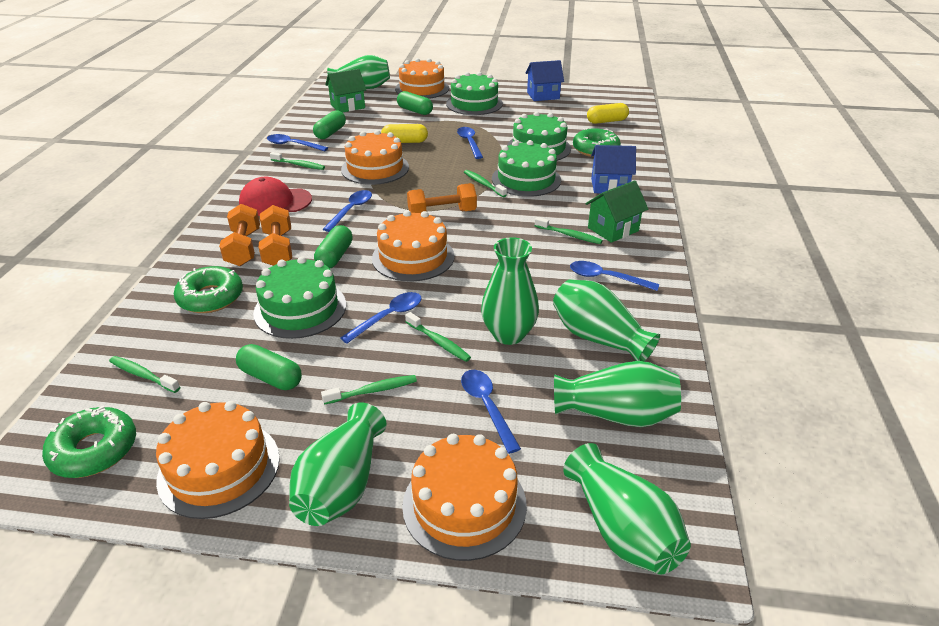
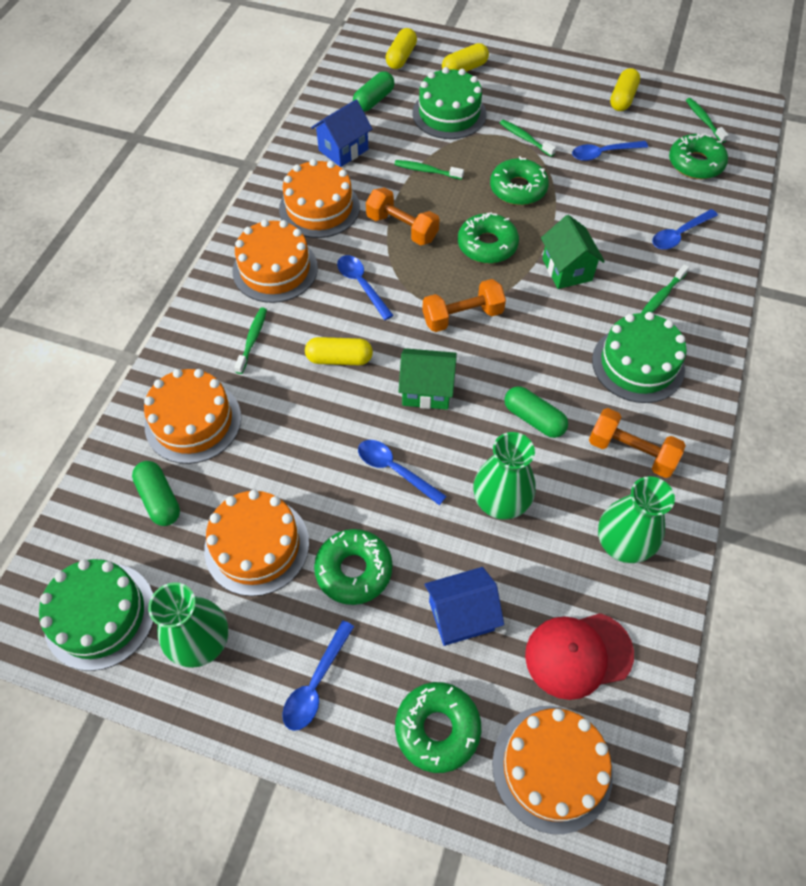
blue spoon: [267,134,328,151] [323,190,372,232] [340,292,421,344] [457,127,483,159] [461,370,521,454] [570,261,659,291] = 6 -> [282,620,354,731] [337,255,394,320] [358,440,447,505] [572,141,648,161] [652,209,718,250] = 5
green cake: [253,256,346,339] [446,72,503,115] [492,140,561,197] [507,112,571,161] = 4 -> [39,559,153,671] [412,67,486,139] [592,312,687,403] = 3
green capsule: [236,344,302,390] [313,110,346,139] [314,225,353,268] [397,91,433,115] = 4 -> [132,461,180,526] [353,71,394,112] [504,386,568,438] = 3
green donut: [42,406,136,478] [174,266,243,313] [573,128,621,157] = 3 -> [314,529,393,605] [395,682,481,773] [458,212,519,264] [490,156,549,205] [669,134,728,179] = 5
green toothbrush: [109,356,180,393] [270,152,325,170] [321,375,417,405] [405,312,471,362] [464,170,507,197] [535,217,603,244] = 6 -> [234,307,267,374] [394,160,464,180] [500,120,556,157] [641,264,689,313] [686,98,729,143] = 5
green vase: [289,403,386,526] [327,55,390,89] [481,237,539,345] [553,279,660,362] [554,361,681,427] [563,443,691,575] = 6 -> [148,582,228,668] [473,432,536,520] [598,476,675,563] = 3
yellow capsule: [381,124,428,143] [587,103,629,124] = 2 -> [305,337,373,365] [385,28,417,69] [442,43,489,72] [610,68,640,111] = 4

